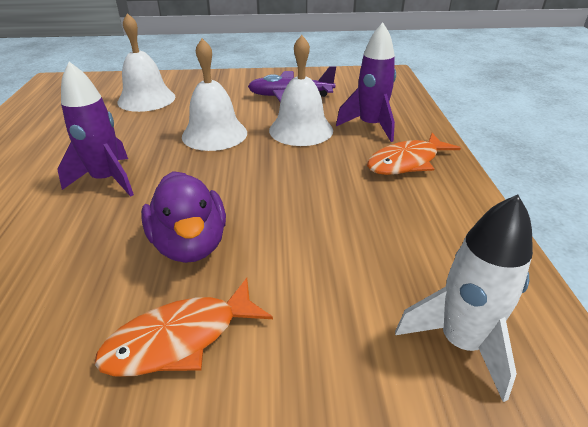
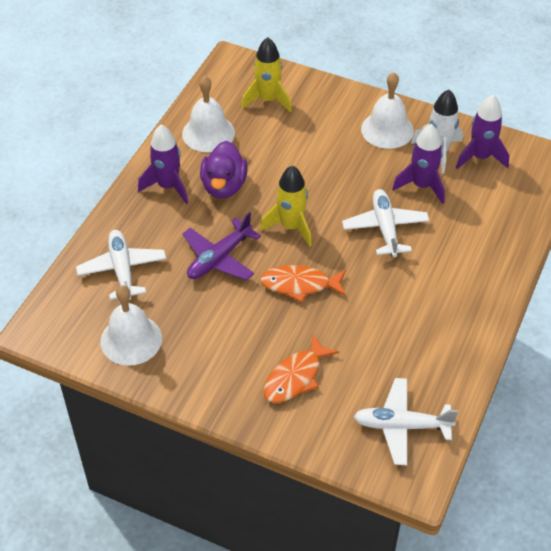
purple rocket: [58,62,134,197] [336,23,396,142] = 2 -> [138,124,188,204] [392,124,445,204] [456,95,509,169] = 3
white plane: none = 0 -> [76,230,166,300] [342,189,430,257] [353,378,458,465] = 3
yellow rocket: none = 0 -> [242,37,292,113] [260,165,312,247] = 2

